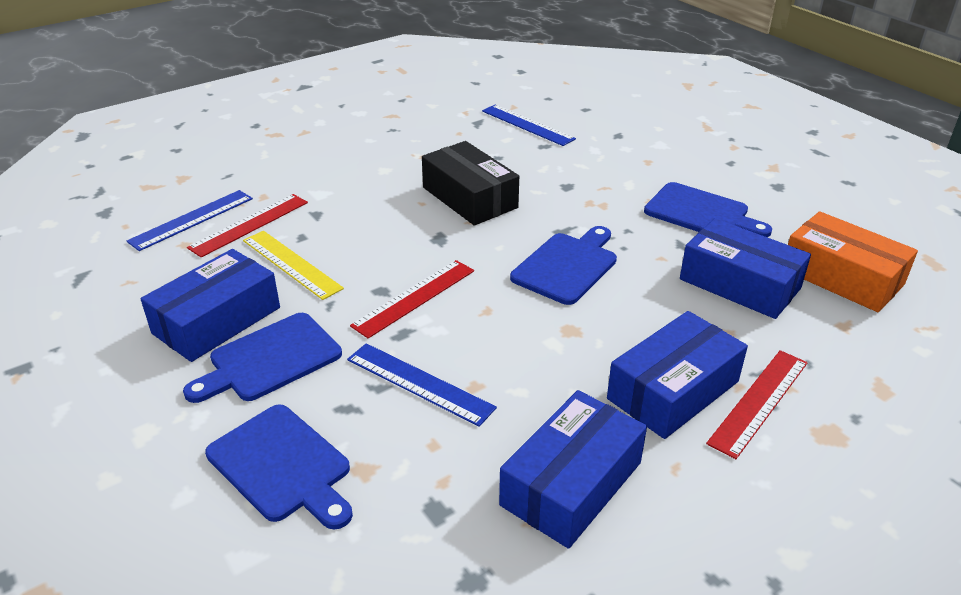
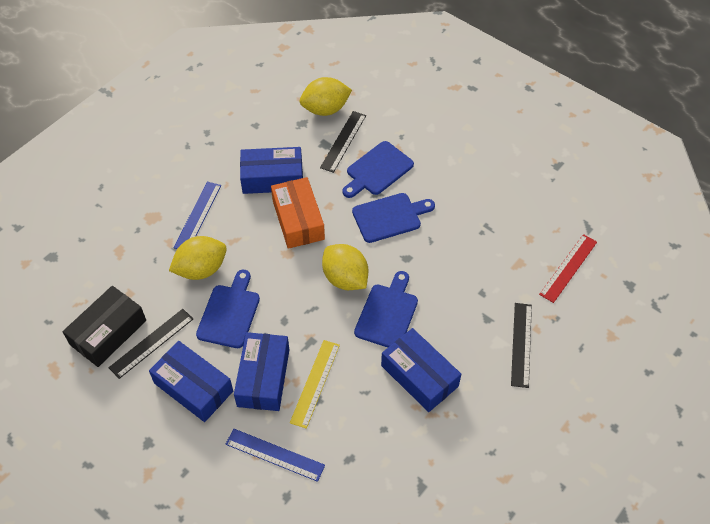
black ruler: none = 0 -> [109,309,193,379] [320,111,366,173] [511,303,532,388] = 3
blue ruler: [127,190,253,251] [347,343,497,427] [482,105,576,146] = 3 -> [174,182,221,249] [225,429,325,482] = 2
red ruler: [187,194,308,258] [350,260,474,339] [706,350,808,459] = 3 -> [539,234,597,303] = 1
yellow lemon: none = 0 -> [169,236,227,280] [300,77,352,116] [322,244,368,290] = 3

